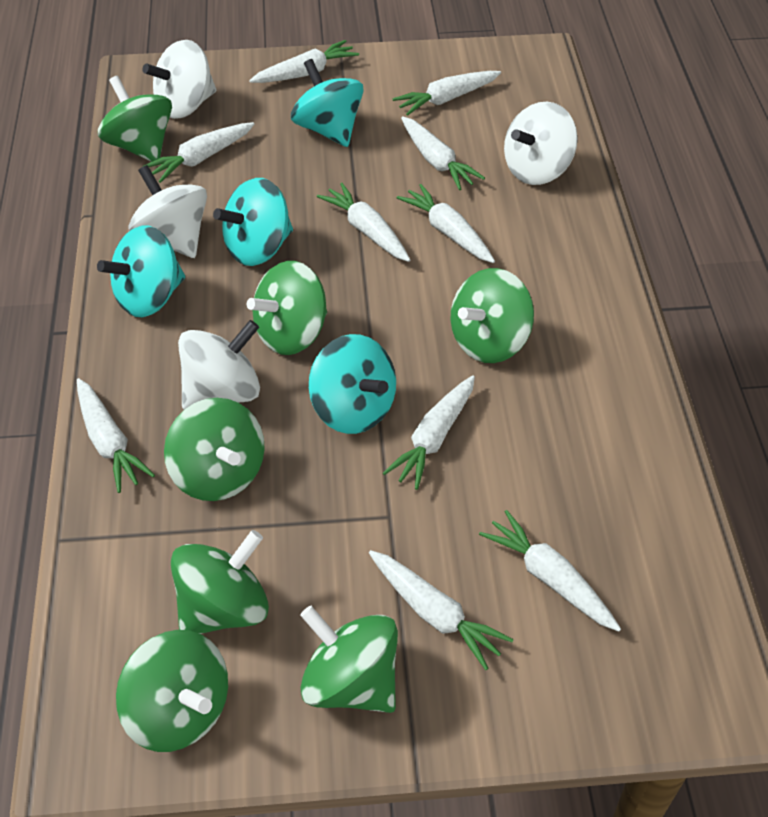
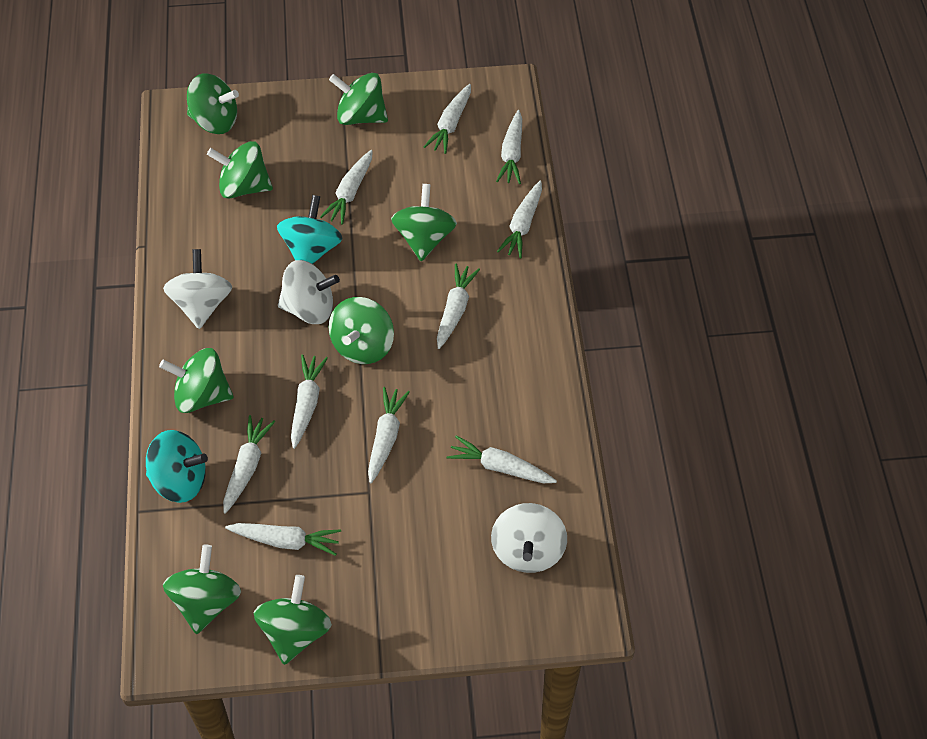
green spinning top: [98,76,172,162] [116,630,228,752] [164,398,265,501] [171,530,269,634] [247,261,327,355] [300,606,398,713] [451,268,534,363] = 7 -> [159,348,234,413] [163,545,241,634] [187,73,239,134] [207,141,273,199] [253,575,332,665] [329,73,388,125] [329,297,394,364] [391,184,457,261] = 8
turquoise spinning top: [97,226,185,317] [213,178,293,266] [291,59,363,147] [309,334,396,434] = 4 -> [146,430,208,503] [277,195,343,264] = 2
white spinning top: [128,165,207,258] [142,40,216,119] [178,320,260,410] [504,102,577,185] = 4 -> [163,249,232,329] [278,260,340,324] [491,503,567,573] = 3

